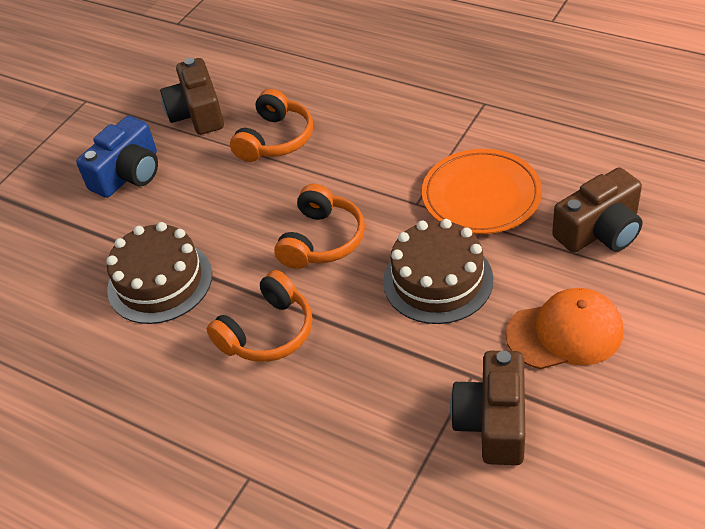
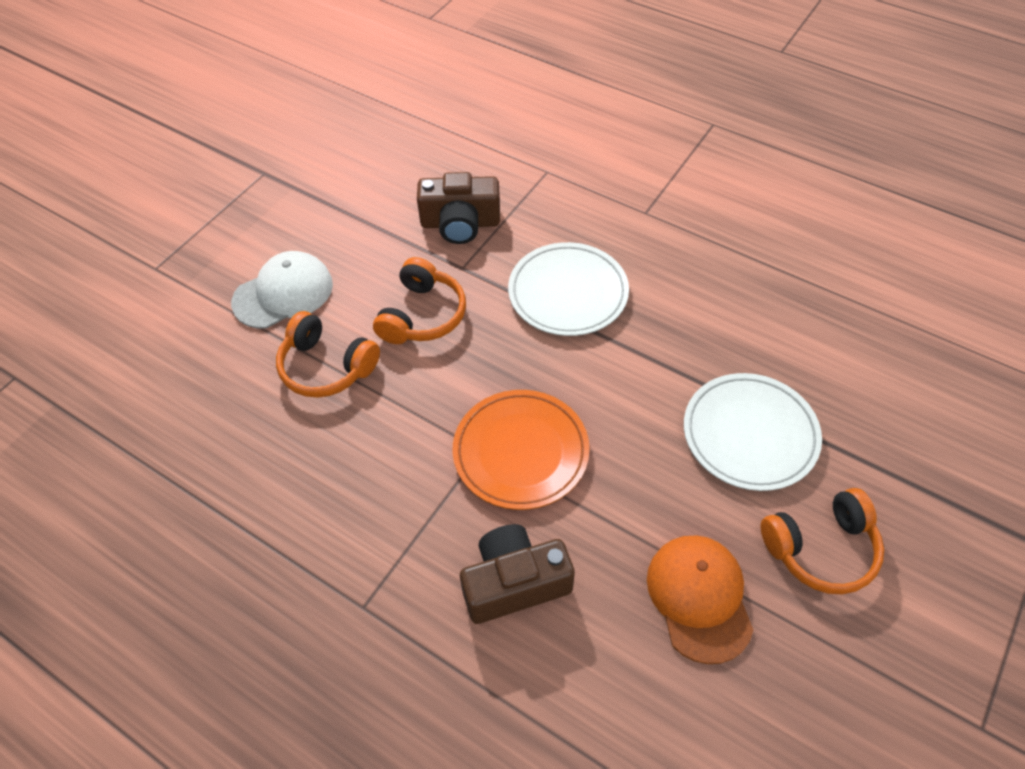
blue camera: [76,116,158,198] = 1 -> none = 0
brown cake: [106,222,212,324] [383,219,493,324] = 2 -> none = 0
brown camera: [160,58,224,135] [450,351,525,465] [552,167,643,253] = 3 -> [417,172,500,244] [460,524,575,624] = 2
white cap: none = 0 -> [231,251,333,329] = 1
white plate: none = 0 -> [508,242,629,336] [684,373,822,491] = 2

